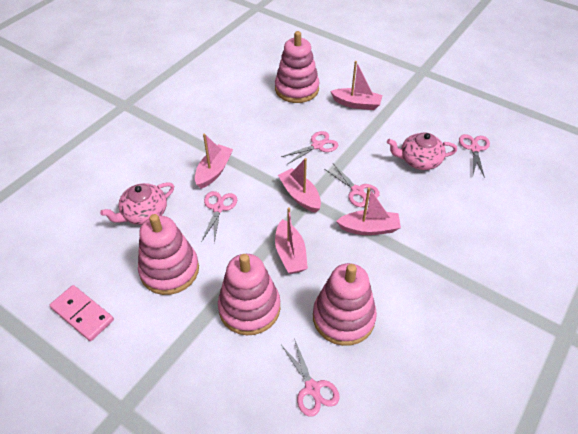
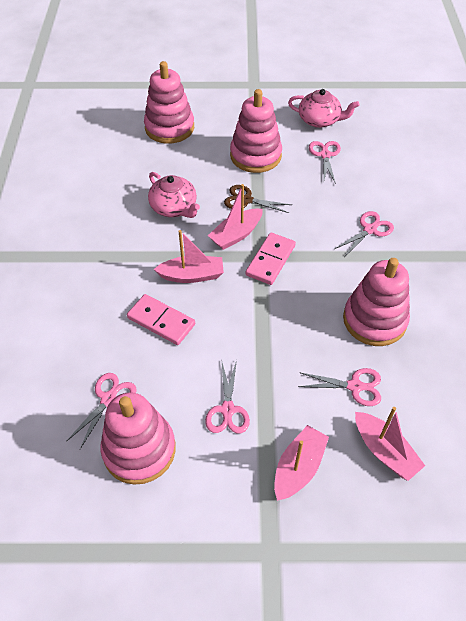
brown scissors: none = 0 -> [224,185,292,213] = 1
pink boat: [195,134,233,189] [275,207,308,274] [278,158,321,213] [330,61,382,110] [336,187,401,235] = 5 -> [154,230,224,283] [208,184,263,250] [274,425,329,501] [355,407,425,481] = 4
pink domino: [50,285,114,341] = 1 -> [127,294,195,345] [246,232,296,285] = 2

